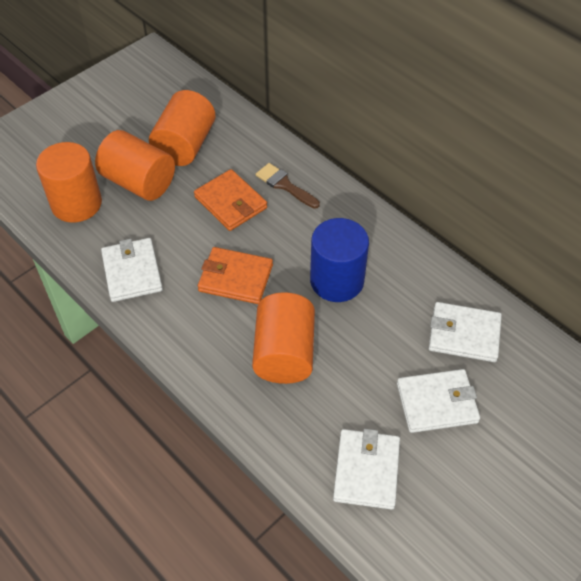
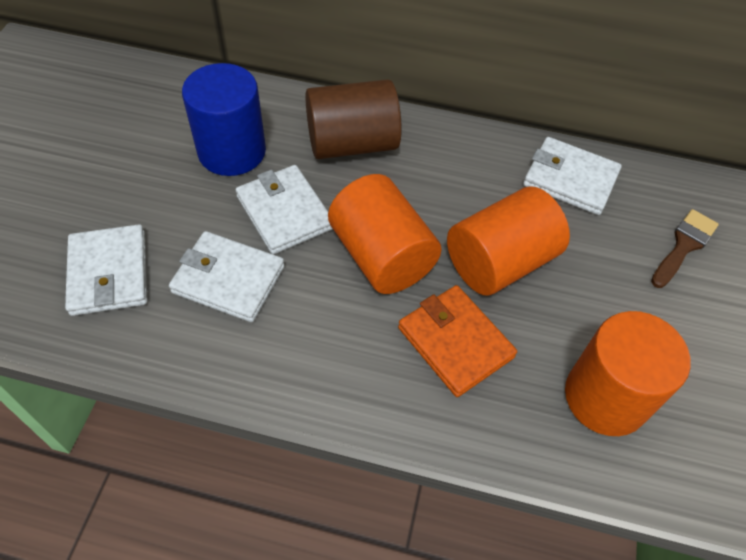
brown cylinder: none = 0 -> [305,79,402,159] = 1
orange cylinder: [36,142,102,223] [95,130,175,201] [149,90,216,166] [252,292,315,384] = 4 -> [328,174,442,294] [447,186,570,296] [565,311,690,436] = 3
orange wallet: [194,169,267,231] [198,247,273,304] = 2 -> [398,285,517,397] = 1

